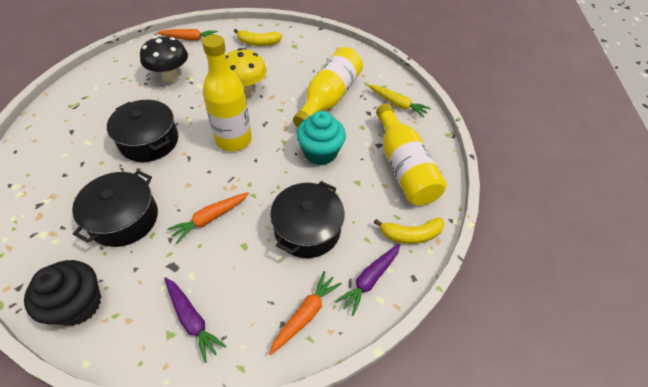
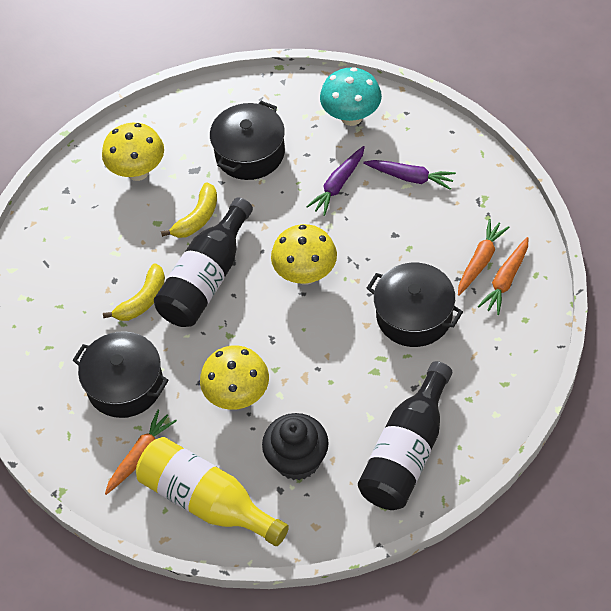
black bottle: none = 0 -> [154,197,253,327] [358,361,452,510] = 2
black mushroom: [140,36,188,82] = 1 -> none = 0
turquoise cupcake: [296,111,346,165] = 1 -> none = 0
turquoise mushroom: none = 0 -> [320,67,382,126] = 1
yellow bottle: [202,34,252,151] [293,47,363,127] [376,104,447,205] = 3 -> [136,437,289,546] = 1
yellow carrot: [368,85,431,118] = 1 -> none = 0
yellow mushroom: [226,48,267,96] = 1 -> [102,123,164,181] [200,345,269,410] [271,224,337,285] = 3

